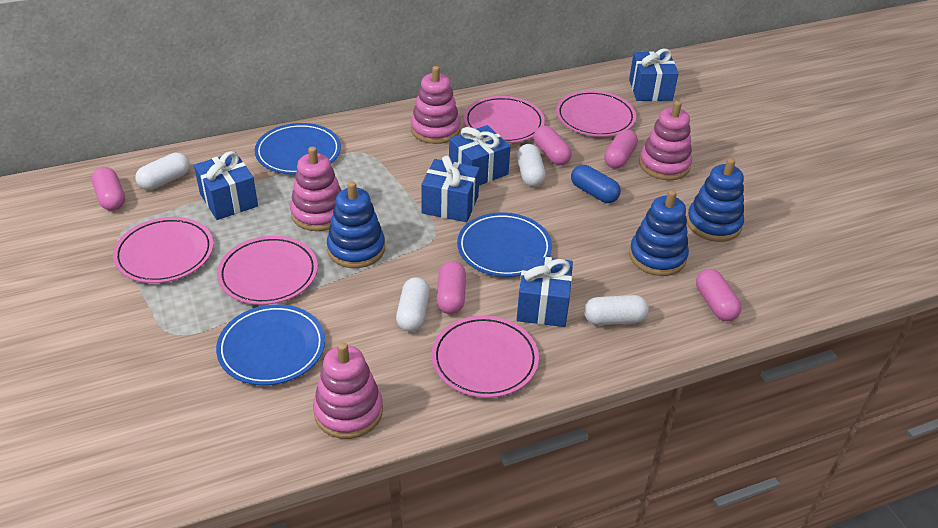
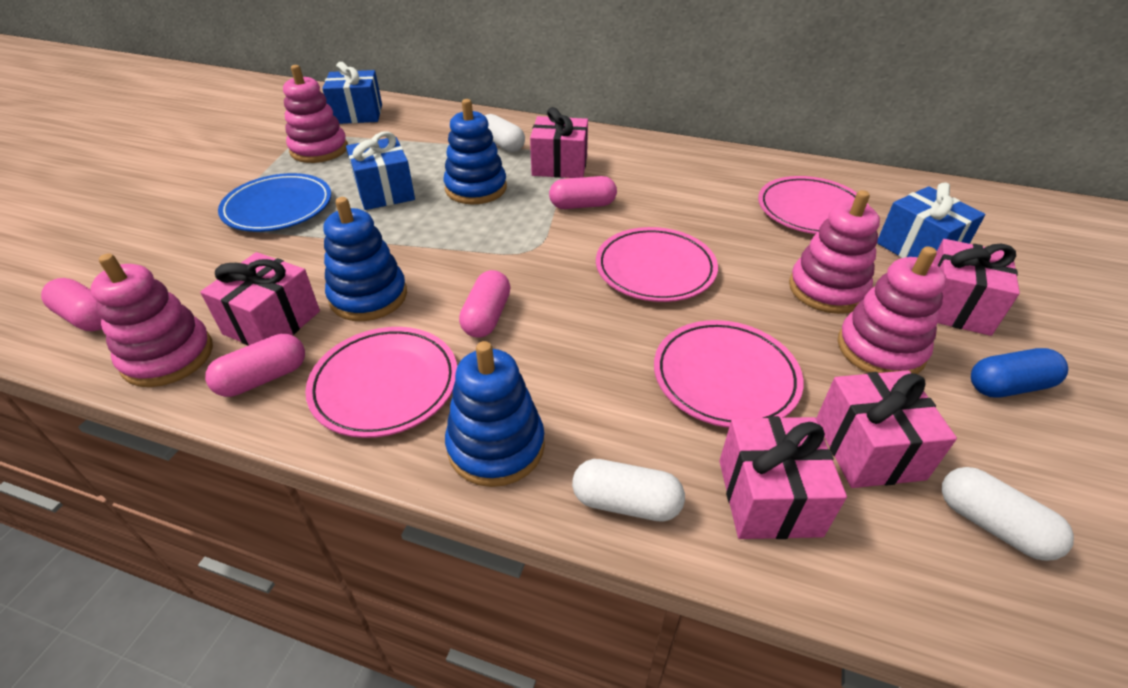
blue gift: [194,151,258,220] [421,156,480,222] [449,125,511,185] [517,255,573,327] [629,49,679,101] = 5 -> [322,62,382,124] [346,131,415,210] [877,183,985,258] = 3
blue plate: [216,304,325,385] [255,123,341,175] [457,212,552,277] = 3 -> [218,173,331,232] = 1
pink capsule: [92,167,125,211] [436,261,466,314] [533,125,572,165] [604,129,638,169] [696,269,742,321] = 5 -> [41,278,102,331] [205,334,305,397] [459,270,510,338] [549,176,617,209] = 4
pink gift: none = 0 -> [200,252,320,346] [530,107,588,178] [719,416,847,539] [816,370,957,488] [933,239,1020,336] = 5
pink plate: [113,217,214,283] [217,236,318,305] [432,316,539,398] [464,96,545,143] [556,90,636,137] = 5 -> [305,327,457,438] [596,227,718,302] [654,320,804,428] [758,176,869,234] = 4
white capsule: [135,153,190,190] [396,277,430,332] [517,144,546,187] [584,295,649,325] = 4 -> [485,114,525,152] [572,459,685,522] [942,467,1074,561] = 3

